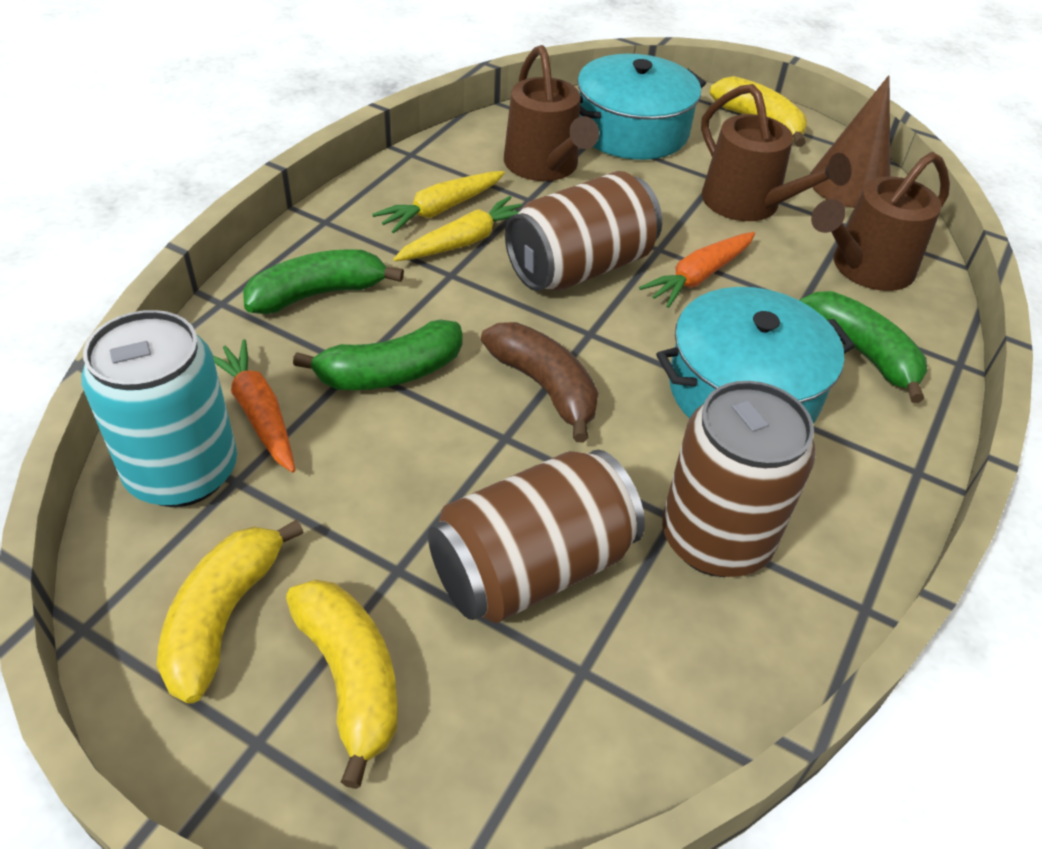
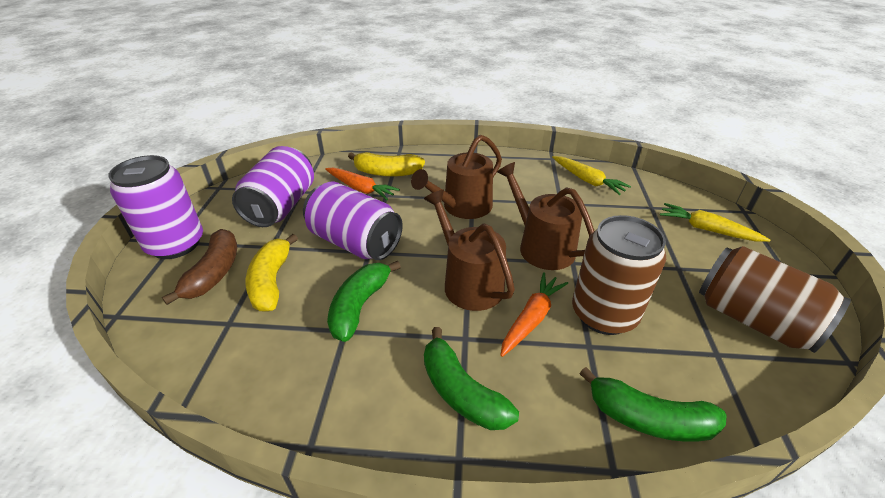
brown can: [428,450,645,623] [505,171,662,291] [662,381,816,577] = 3 -> [572,215,666,335] [699,246,851,353] = 2
brown cone: [810,75,890,208] = 1 -> none = 0
purple can: none = 0 -> [108,155,203,259] [232,146,314,227] [303,182,403,260] = 3
turquoise can: [81,310,237,507] = 1 -> none = 0
turquoise pot: [577,54,706,160] [656,287,855,424] = 2 -> none = 0
yellow banana: [157,519,304,703] [286,580,398,789] [710,76,807,147] = 3 -> [245,234,298,312] [348,152,425,177] = 2

